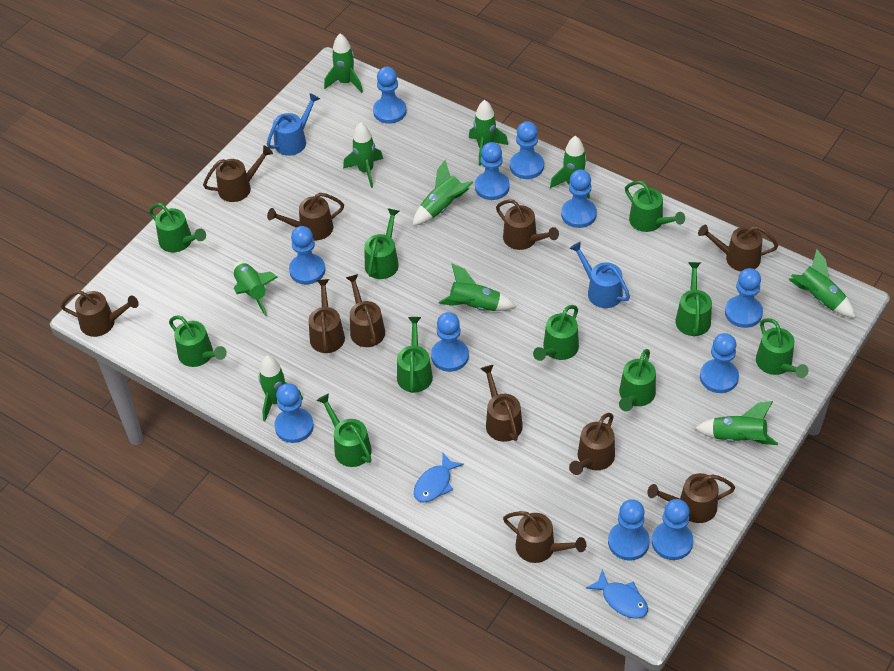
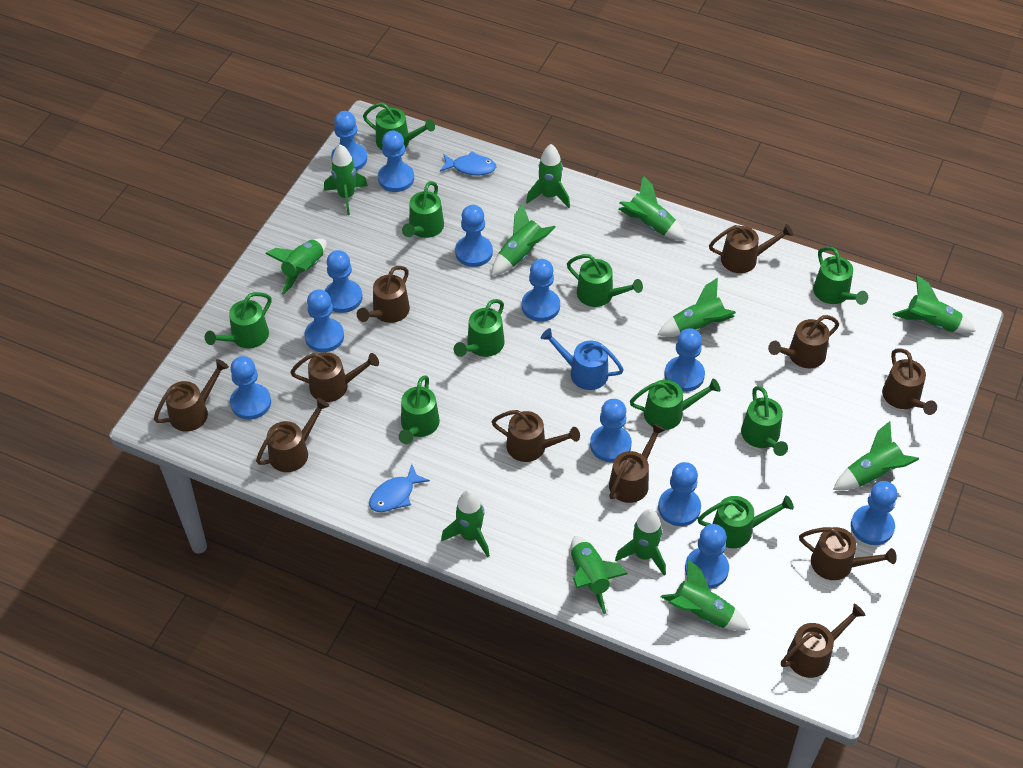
blue pawn: [274,383,314,443] [289,226,325,284] [373,67,407,124] [431,312,469,372] [475,142,509,200] [510,121,544,179] [561,169,597,228] [608,499,650,561] [652,499,693,560] [700,333,739,393] [725,268,763,328] = 11 -> [230,356,271,420] [304,289,344,352] [325,250,363,313] [331,111,367,171] [378,131,414,192] [455,205,493,267] [522,259,560,322] [590,399,632,462] [658,462,701,526] [665,328,705,392] [685,524,729,588] [851,481,898,545] = 12
blue watering can: [267,93,320,156] [569,241,630,308] = 2 -> [541,328,624,390] = 1
green rocket: [233,262,278,316] [259,356,303,421] [324,34,363,93] [343,123,383,188] [413,160,473,226] [439,264,516,311] [469,100,508,166] [550,136,590,199] [695,401,778,445] [788,249,856,318] = 10 -> [265,238,327,295] [324,144,368,215] [441,490,490,557] [491,203,556,276] [526,144,570,208] [571,536,628,614] [615,509,666,575] [619,176,687,241] [657,278,736,337] [661,559,750,631] [833,421,919,491] [893,275,976,333] = 12

